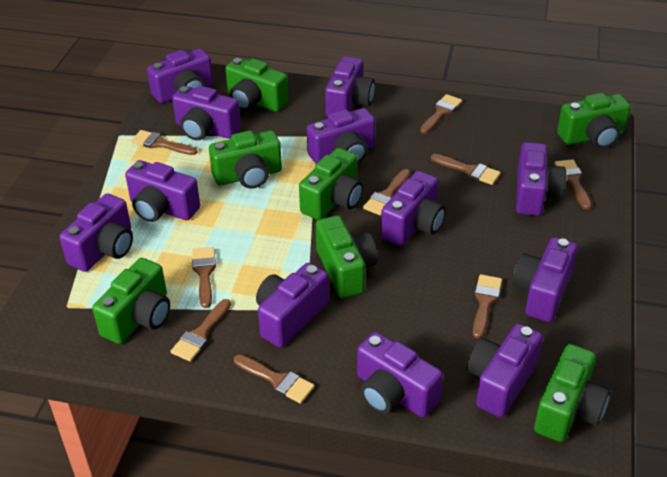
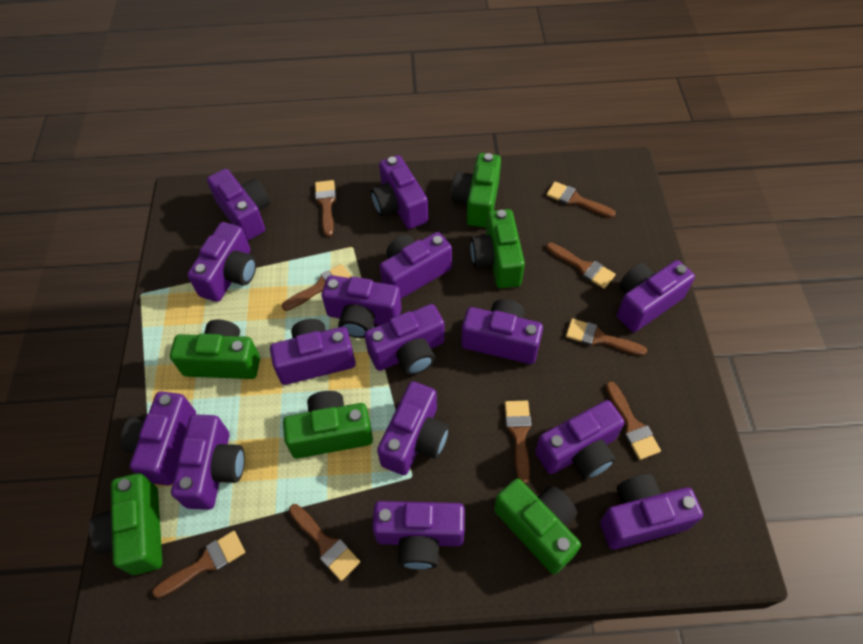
green camera: [92,258,170,344] [209,130,282,189] [225,57,289,112] [299,148,363,220] [316,215,378,298] [534,344,610,442] [557,93,630,149] = 7 -> [89,473,163,575] [170,320,260,379] [283,391,373,458] [452,153,501,228] [470,209,525,288] [494,478,581,574] = 6
purple camera: [59,193,133,272] [125,160,200,222] [147,48,213,103] [172,86,241,140] [256,263,329,348] [307,108,375,164] [325,56,375,117] [357,332,443,418] [381,171,446,246] [467,323,543,418] [512,237,578,322] [516,142,566,216] = 12 -> [121,391,196,485] [171,414,245,510] [187,222,256,302] [207,169,270,241] [270,319,356,385] [322,275,402,338] [364,304,445,375] [371,155,428,229] [372,501,465,570] [377,381,449,475] [379,232,452,299] [461,299,543,364] [535,400,624,479] [600,474,703,549] [617,260,695,332] = 15

